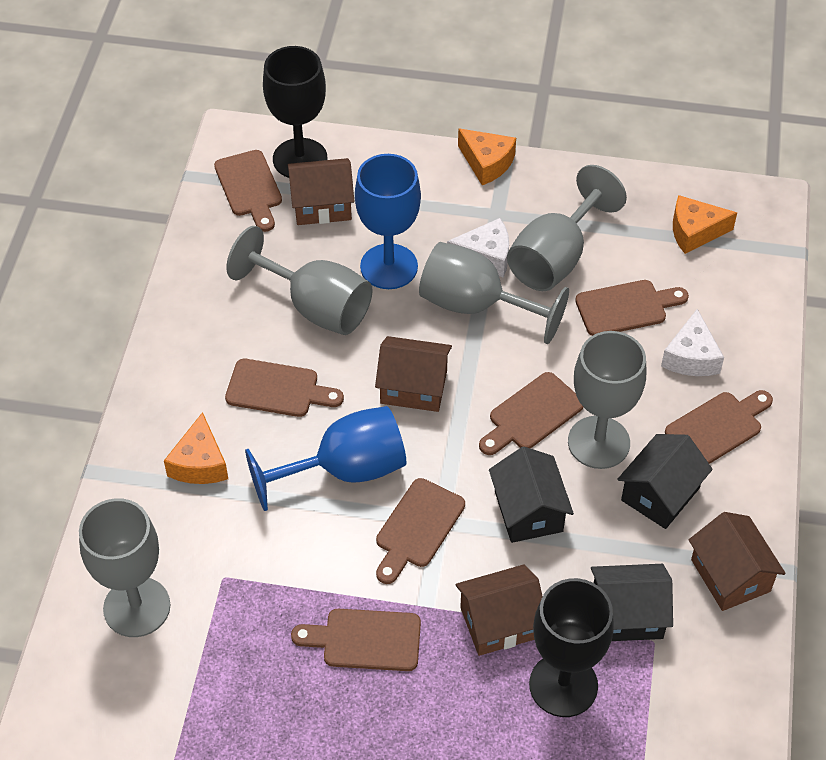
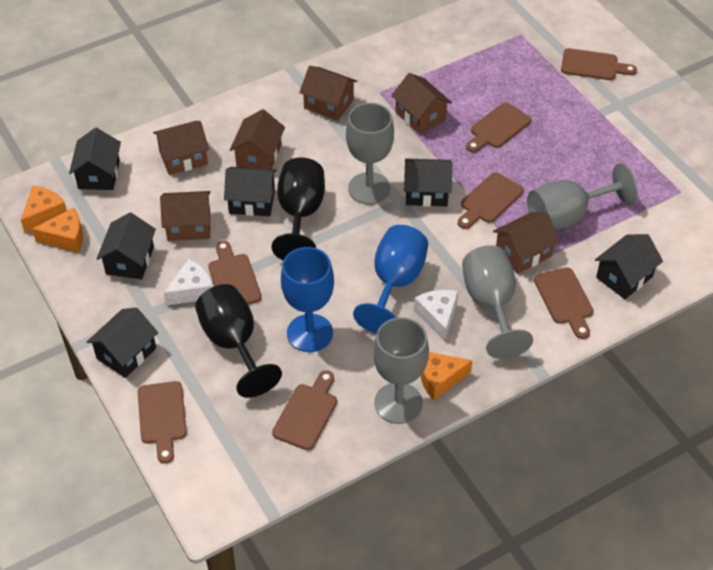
black house: [489,446,574,543] [591,564,673,641] [617,434,713,529] = 3 -> [69,128,121,190] [87,307,158,378] [96,212,156,280] [224,167,277,216] [404,158,452,207] [595,234,663,299] = 6
brown house: [288,158,355,225] [375,336,452,412] [456,564,543,656] [689,512,786,611] = 4 -> [153,121,209,175] [160,191,211,241] [230,109,285,169] [299,66,358,121] [391,73,452,134] [493,212,560,274] = 6
grey goblet: [79,498,170,637] [226,226,373,335] [419,242,569,344] [507,165,627,291] [568,331,646,469] = 5 -> [346,103,394,204] [373,317,429,424] [462,245,533,359] [527,163,638,230] = 4

